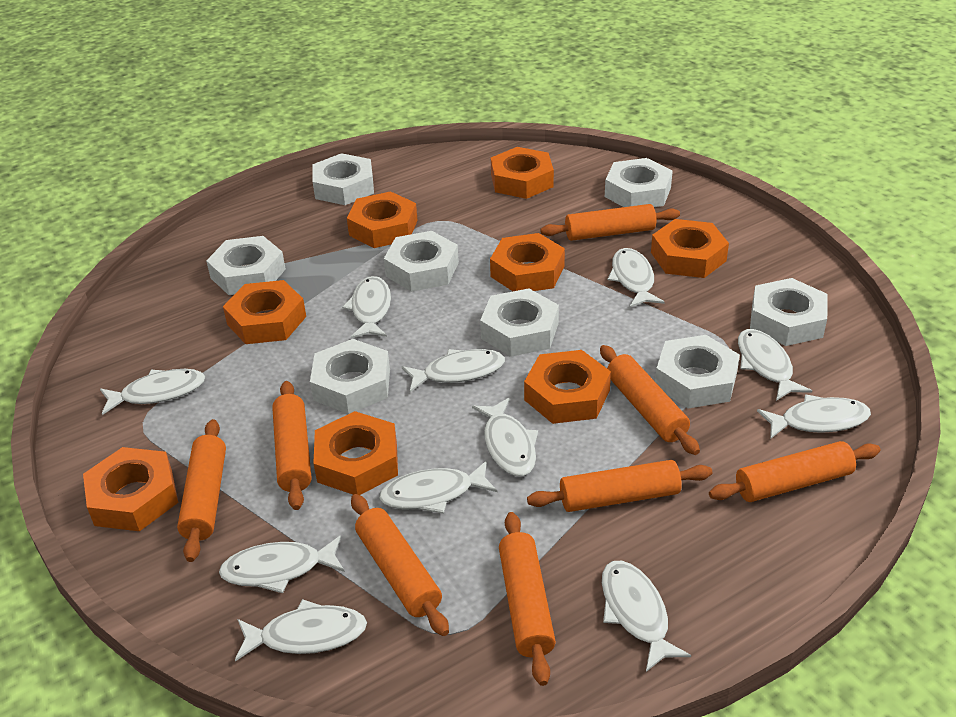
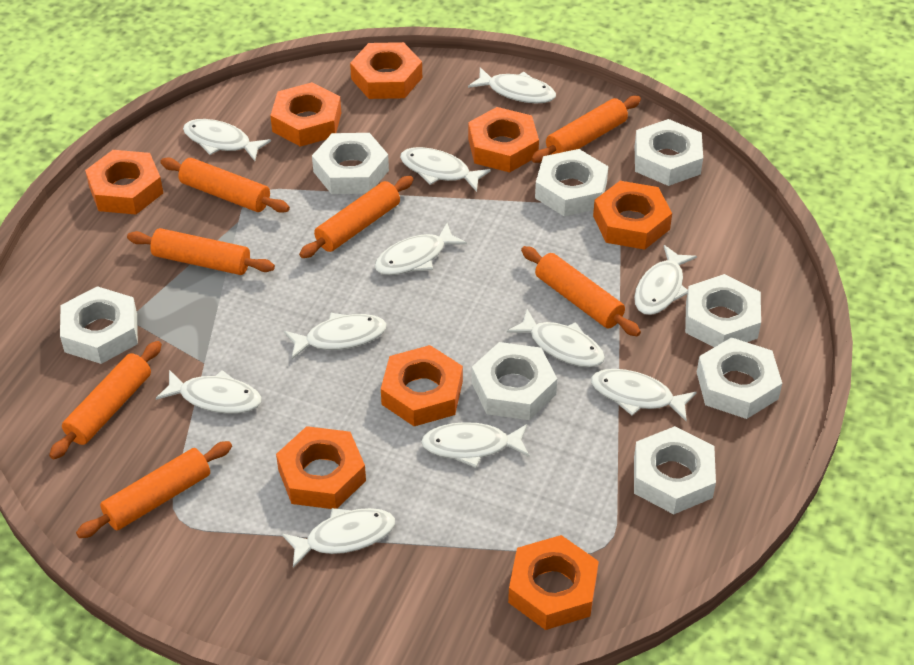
orange rolling pin: [177,419,226,562] [272,381,311,510] [351,494,449,636] [499,512,556,686] [527,460,712,512] [540,204,680,241] [600,345,700,455] [709,441,880,502] = 8 -> [49,341,162,459] [76,441,232,538] [127,228,275,275] [160,158,290,213] [299,176,413,258] [521,246,641,336] [531,96,641,163] = 7

